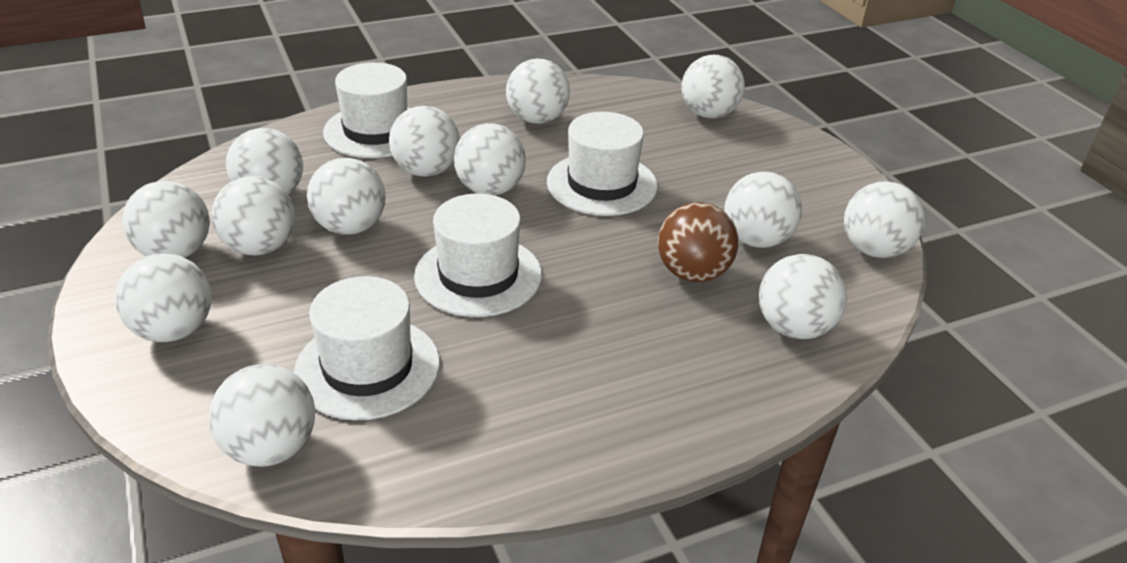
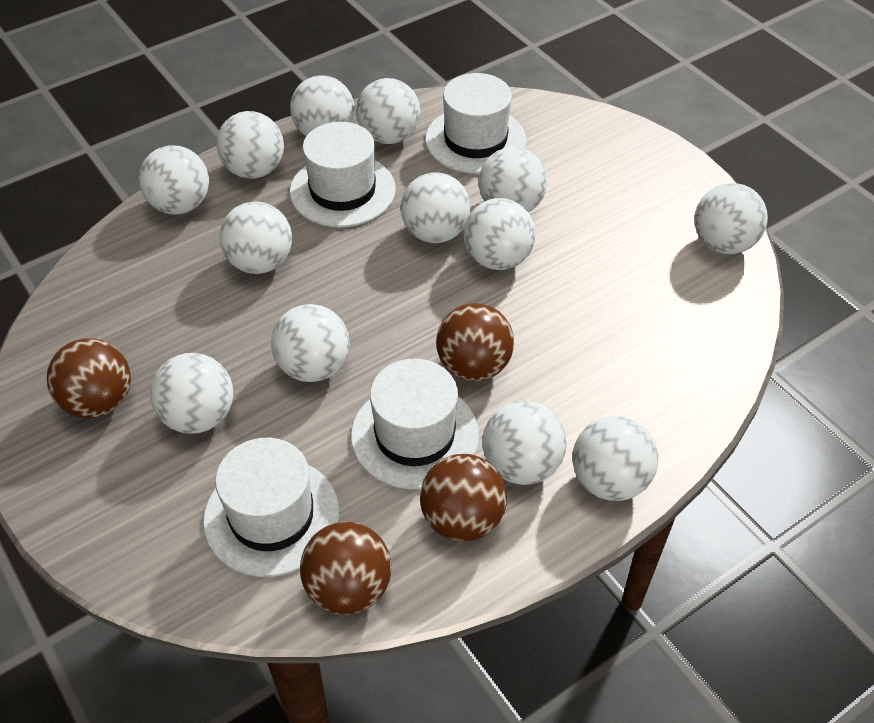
brown ball: [658,202,738,282] = 1 -> [47,338,131,418] [300,522,392,615] [420,454,507,542] [436,303,514,381] = 4

